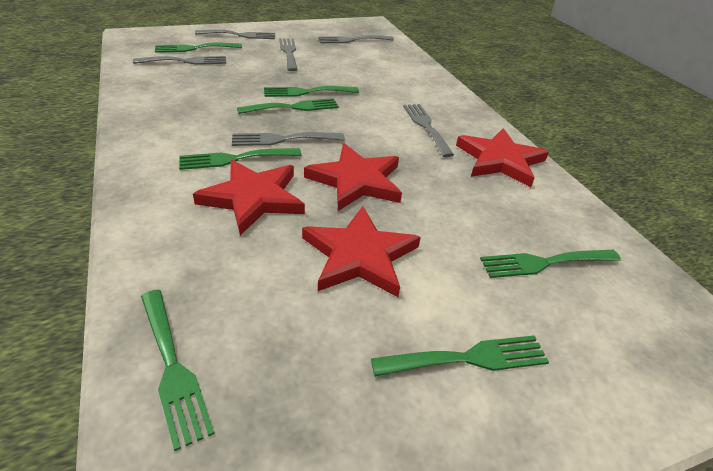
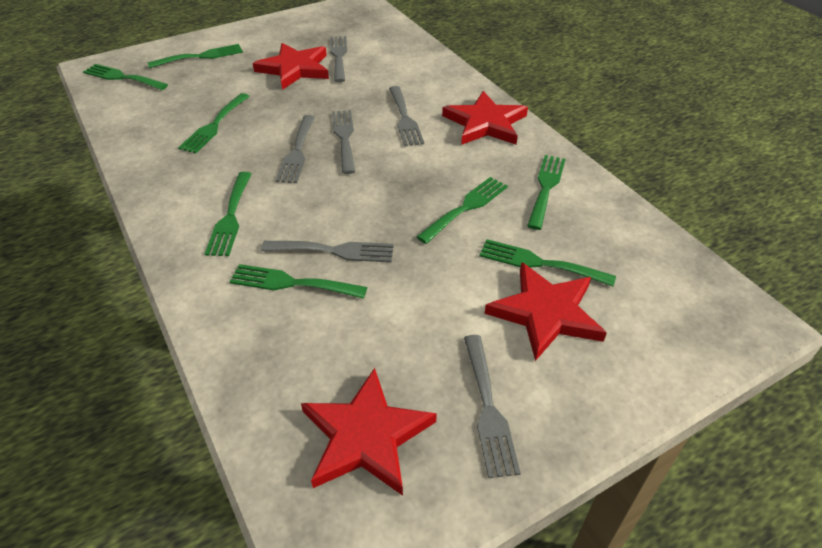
green fork: [141,289,214,451] [155,42,242,53] [179,148,301,170] [237,98,339,114] [264,86,359,97] [371,335,549,377] [480,250,621,278] = 7 -> [83,64,168,90] [147,44,243,68] [178,93,250,153] [205,172,252,256] [229,264,367,299] [417,177,508,244] [479,239,616,287] [527,155,565,230] = 8

